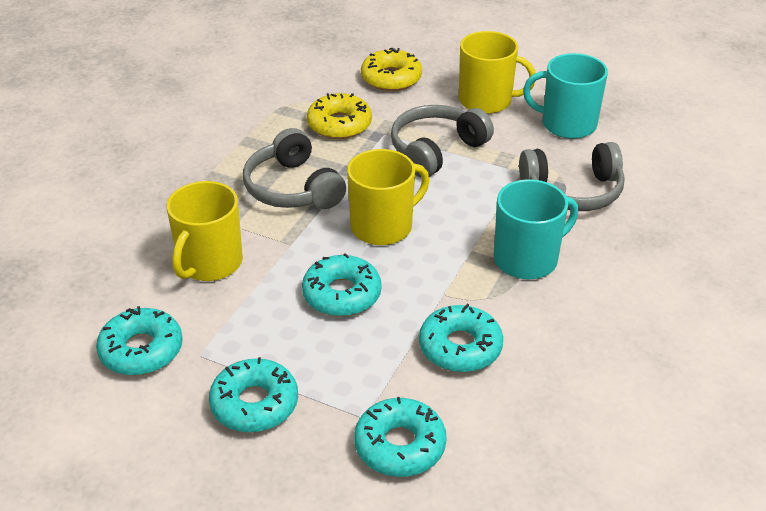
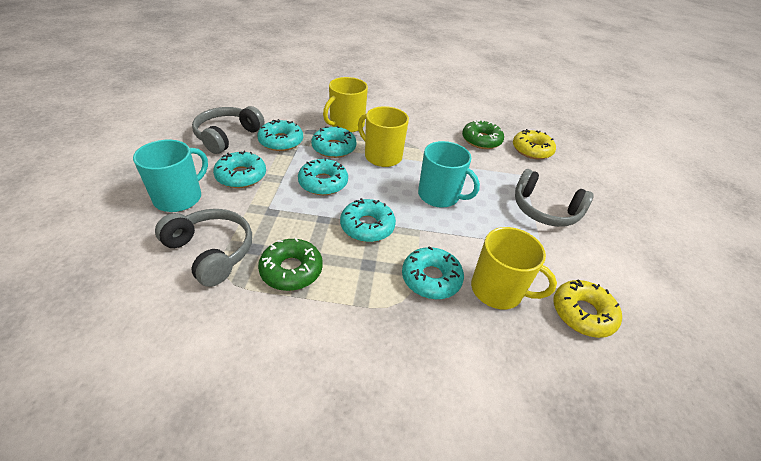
green donut: none = 0 -> [258,238,323,291] [462,120,504,149] = 2
turquoise donut: [96,306,183,376] [209,357,298,433] [302,253,382,317] [354,397,447,477] [419,304,503,372] = 5 -> [213,151,266,188] [257,119,303,151] [298,158,348,195] [311,126,356,158] [340,198,396,242] [402,246,464,299] = 6

